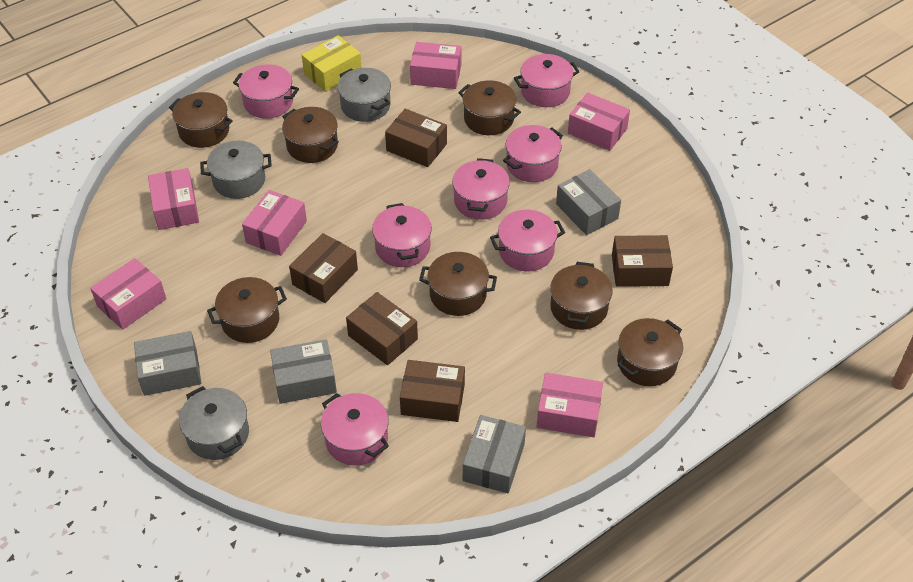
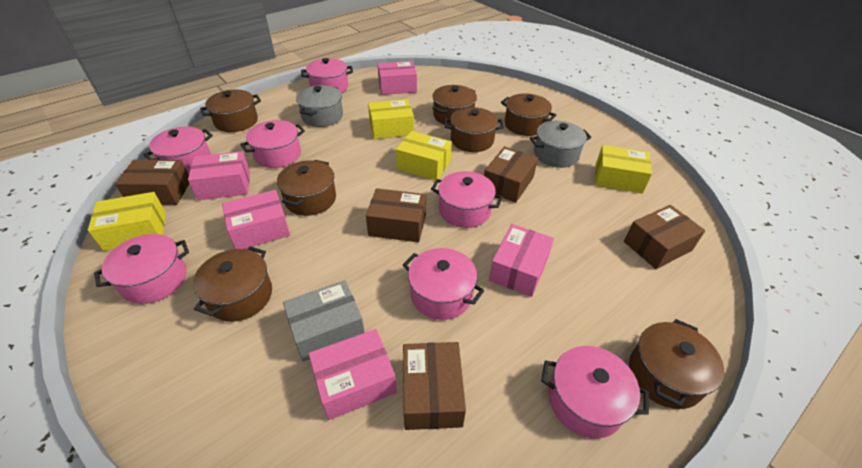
grey box: [134,331,201,396] [270,339,337,404] [463,415,526,493] [556,169,621,235] = 4 -> [283,280,365,362] = 1
grey pot: [179,386,249,460] [200,141,272,199] [337,68,391,122] = 3 -> [296,85,343,127] [530,121,591,168] = 2
pink box: [90,258,166,330] [148,168,199,230] [242,190,307,256] [410,42,461,89] [536,373,603,437] [568,93,630,151] = 6 -> [188,151,250,200] [222,190,290,249] [309,329,397,420] [378,61,417,95] [489,224,554,297] = 5
yellow box: [302,35,362,92] = 1 -> [88,192,166,251] [368,99,414,139] [396,131,452,180] [595,145,652,194] = 4

